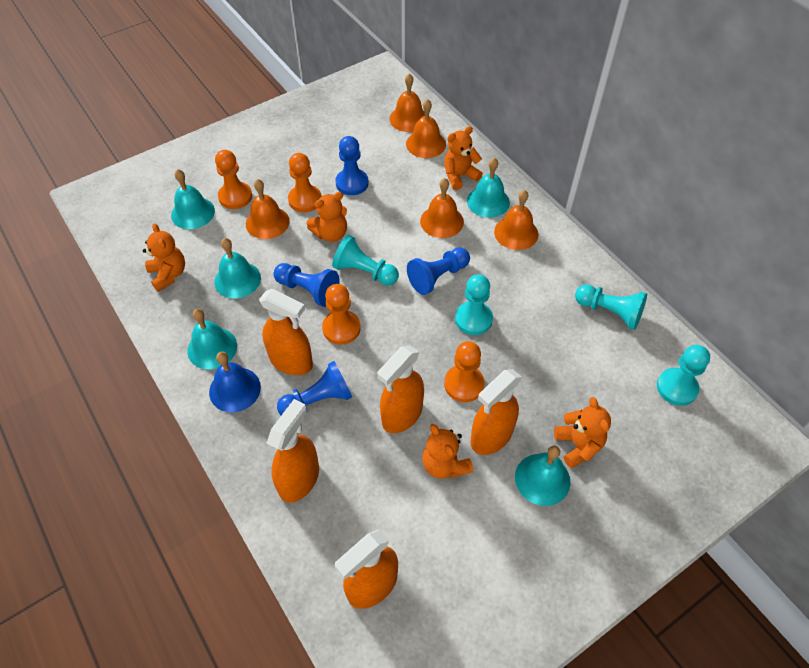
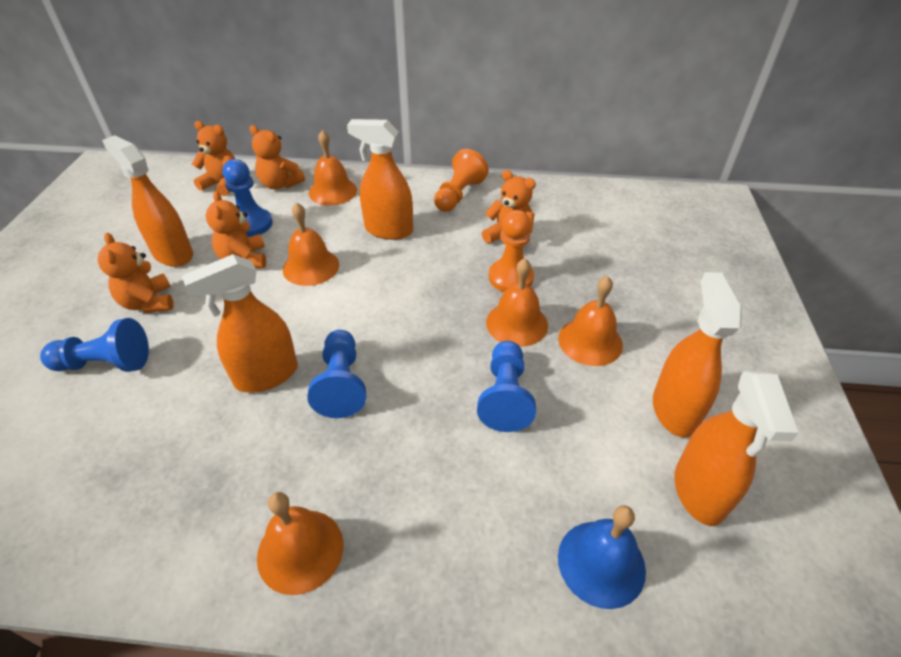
orange pawn: [215,150,252,209] [288,153,322,212] [322,284,361,345] [444,341,485,402] = 4 -> [434,149,489,212] [489,210,534,292] = 2
turquoise bell: [171,169,215,229] [187,309,237,369] [214,238,261,299] [467,158,510,218] [515,445,570,506] = 5 -> none = 0
turquoise pawn: [332,235,399,286] [455,274,493,335] [575,284,647,330] [657,345,710,406] = 4 -> none = 0

